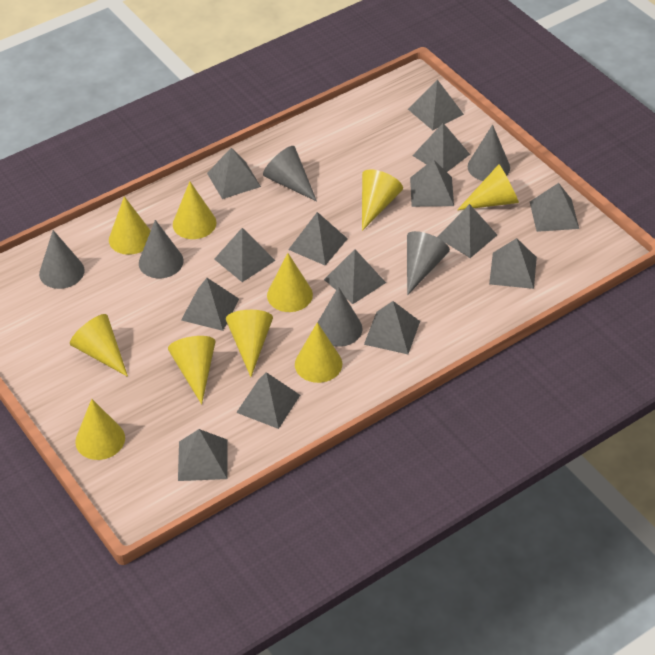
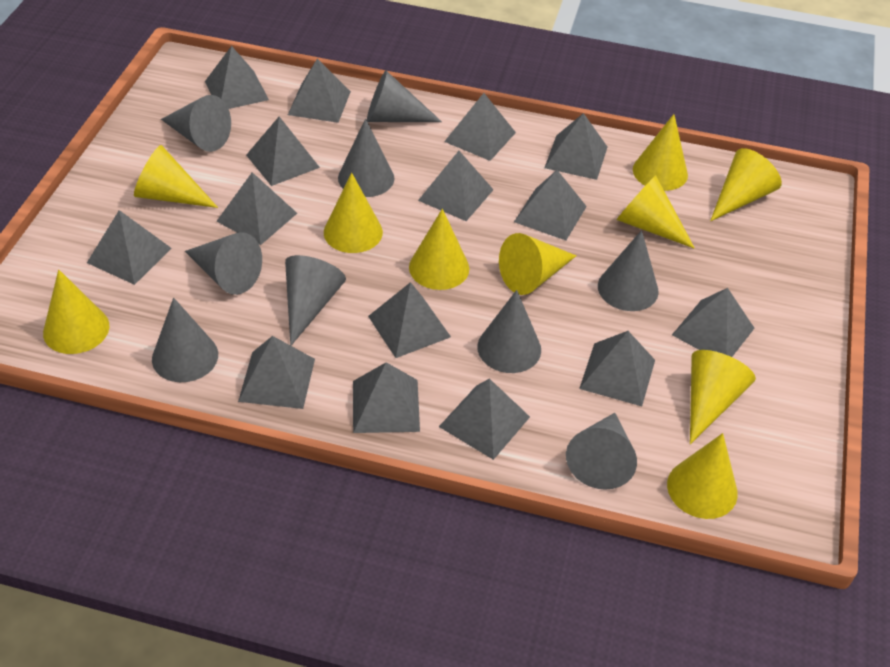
grey cone: [39,230,85,289] [139,220,184,278] [263,146,317,202] [318,287,363,347] [407,231,450,295] [468,125,510,181] = 6 -> [152,298,218,382] [161,95,231,152] [185,232,262,295] [285,255,346,346] [338,119,395,197] [367,71,442,122] [477,290,541,373] [566,413,637,490] [598,230,659,311] = 9
grey pyramid: [178,429,228,481] [181,278,239,331] [207,148,261,199] [214,228,276,282] [236,372,300,429] [288,212,348,266] [324,249,386,304] [364,301,420,354] [408,79,464,130] [410,159,454,207] [412,123,470,172] [437,204,497,258] [489,238,537,289] [530,183,579,232] = 14 -> [87,210,172,285] [205,46,269,109] [216,172,297,245] [238,336,315,409] [246,117,320,186] [288,58,351,123] [353,362,420,433] [368,282,451,358] [418,151,494,221] [439,379,530,460] [444,93,516,161] [514,170,587,240] [544,113,607,180] [579,331,655,406] [672,288,754,357] = 15

